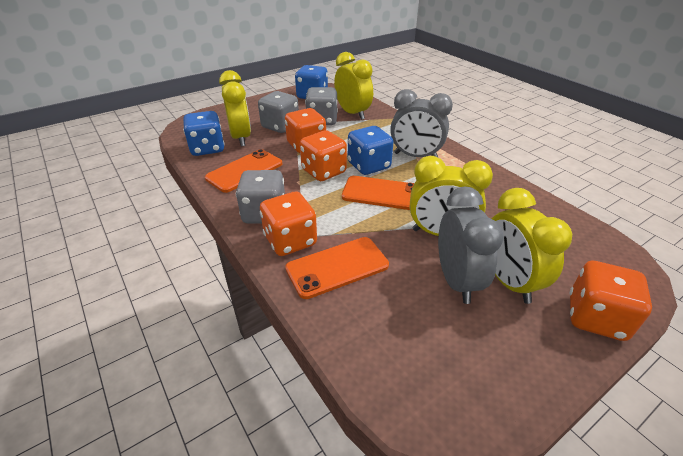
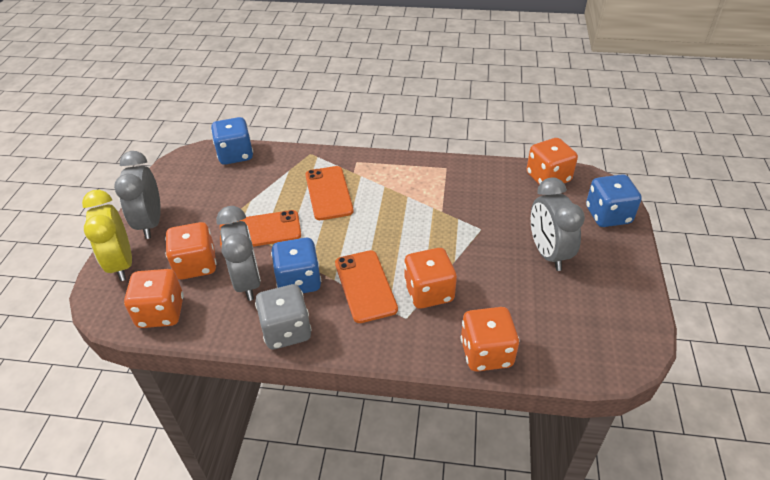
grey clock: [390,89,453,157] [438,186,503,304] = 2 -> [114,151,161,239] [216,206,261,301] [531,178,585,271] = 3
grey dice: [236,170,285,224] [258,91,299,133] [305,87,338,125] = 3 -> [255,284,311,349] = 1
orange dice: [260,192,317,256] [285,108,326,153] [300,130,347,181] [569,261,652,341] = 4 -> [124,269,184,328] [165,222,217,280] [404,248,457,309] [460,307,519,372] [527,138,578,185] = 5
yellow clock: [219,70,251,146] [334,52,373,120] [410,156,493,236] [491,188,572,304] = 4 -> [82,190,132,281] = 1

